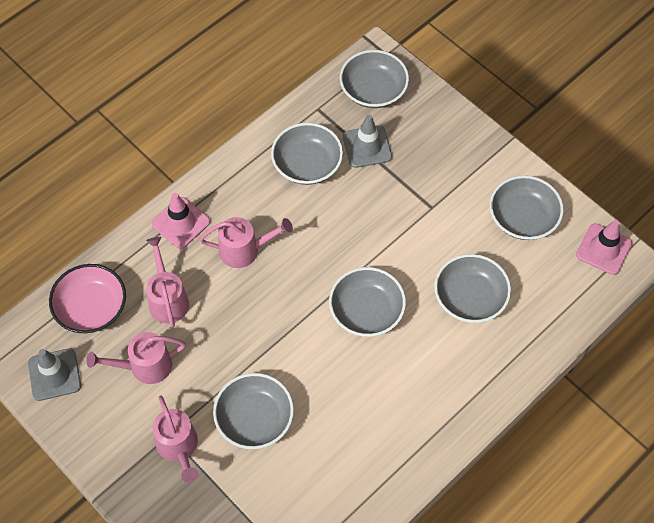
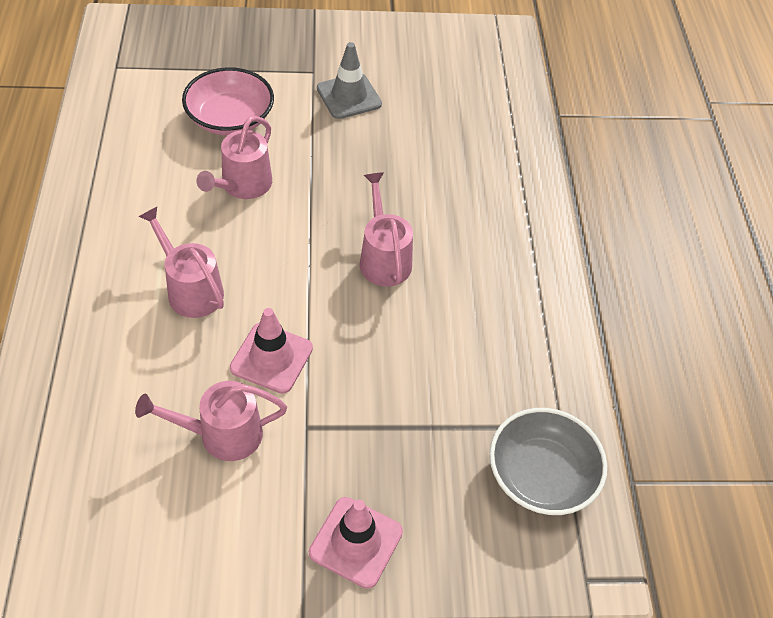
grey bowl: [213,373,294,449] [271,123,343,185] [329,267,406,337] [340,50,409,108] [434,254,511,323] [490,175,564,240] = 6 -> [490,408,607,515] = 1
grey traffic cone: [28,348,81,401] [343,115,392,168] = 2 -> [317,42,382,119] = 1

